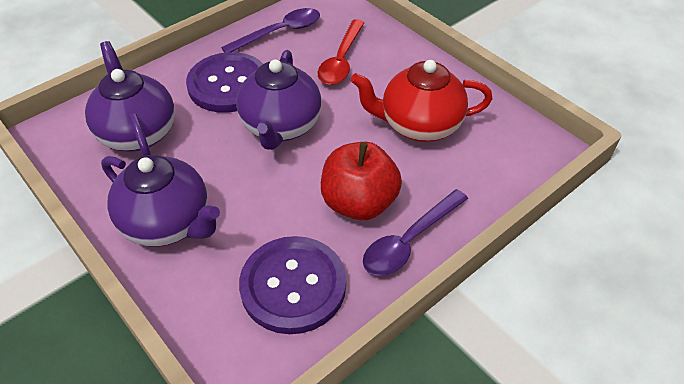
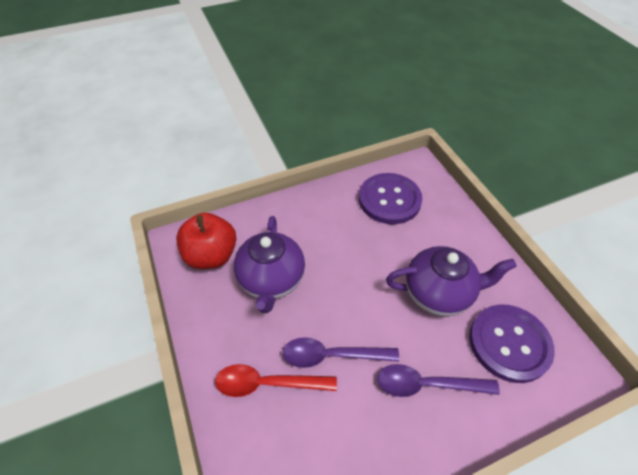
purple teapot: [85,41,175,156] [101,155,220,247] [236,50,321,150] = 3 -> [234,216,305,313] [386,246,517,316] = 2
red teapot: [351,60,492,142] = 1 -> none = 0

